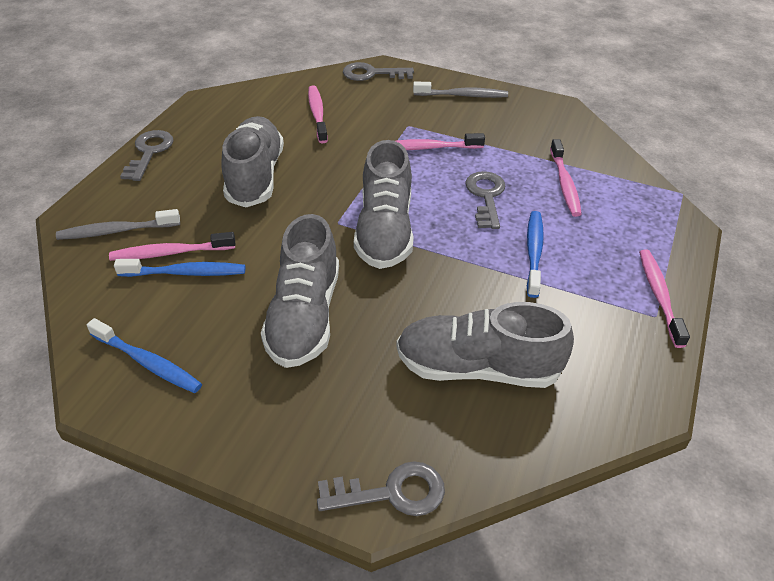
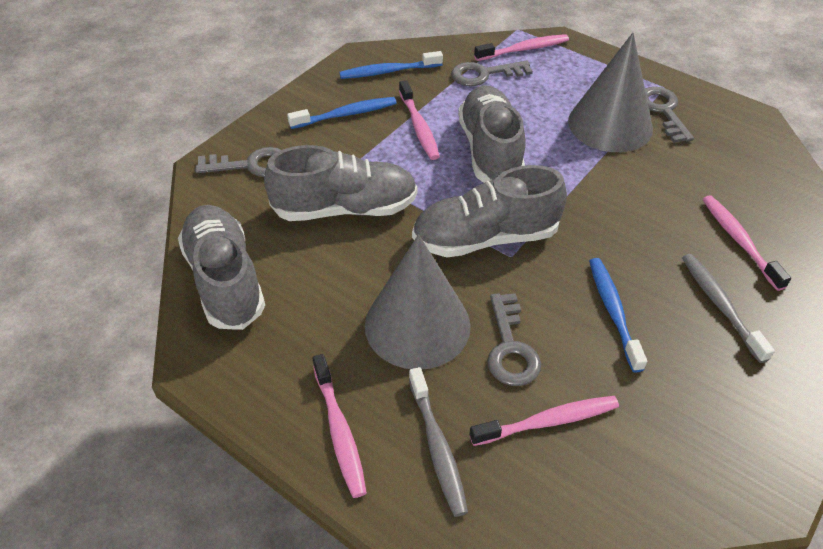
grey cone: none = 0 -> [365,234,471,369] [568,33,653,152] = 2

